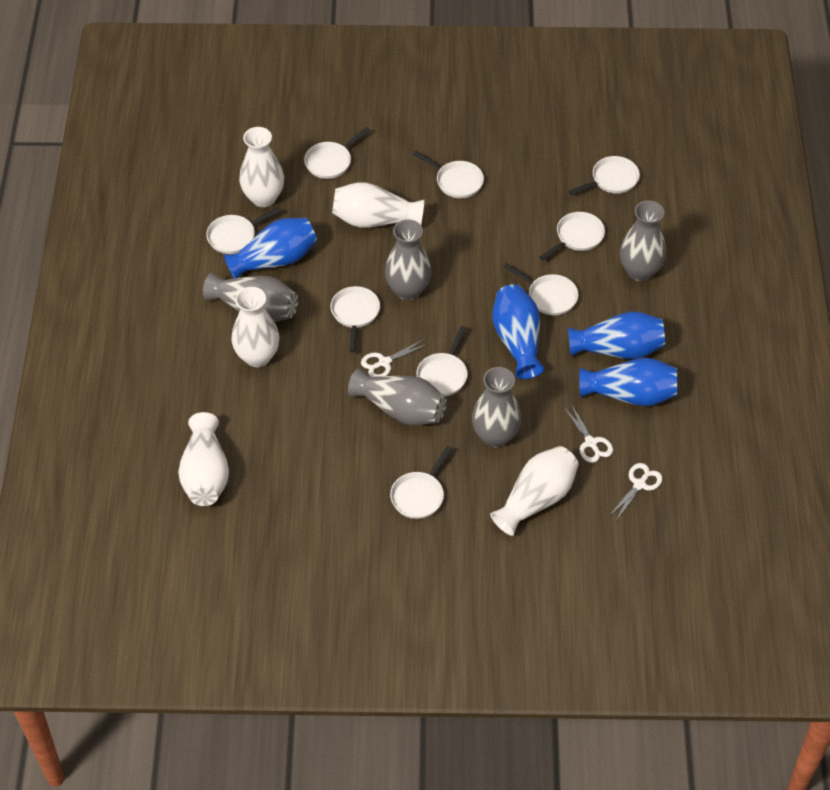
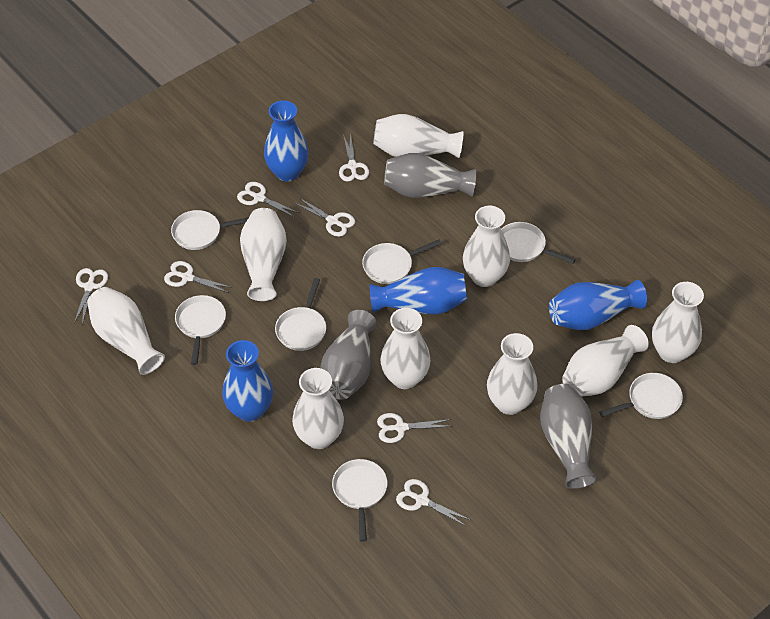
grey vase: [203,272,298,322] [348,368,447,425] [385,220,432,300] [472,367,521,447] [620,200,666,281] = 5 -> [321,310,377,400] [384,153,476,198] [540,384,597,489] = 3
white pan: [206,207,282,254] [304,127,370,179] [330,286,380,352] [390,446,453,519] [413,151,484,198] [416,326,468,396] [504,263,578,315] [539,212,605,261] [568,156,640,195] = 9 -> [171,210,248,250] [175,295,226,365] [275,278,326,351] [332,459,387,542] [362,239,442,284] [501,222,575,264] [599,373,683,419] = 7
white scissors: [361,339,428,377] [564,404,613,463] [609,463,663,521] = 3 -> [74,268,108,324] [164,261,232,293] [237,182,299,217] [295,198,355,237] [339,133,369,182] [377,413,452,443] [396,479,470,527] = 7
white vase: [178,412,229,506] [231,287,280,367] [239,127,284,207] [332,182,424,228] [490,446,579,536] = 5 -> [87,287,165,375] [240,208,287,301] [292,368,344,449] [373,114,463,158] [381,308,431,389] [463,206,510,287] [487,333,537,415] [562,325,649,397] [652,282,704,363] = 9

